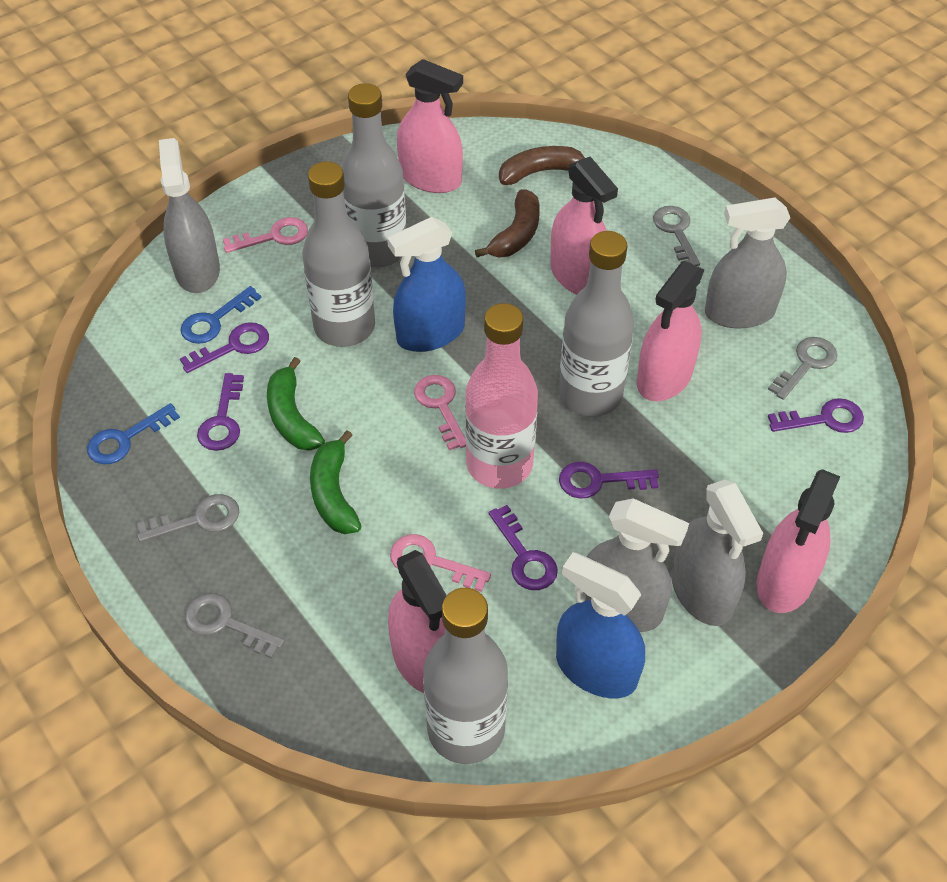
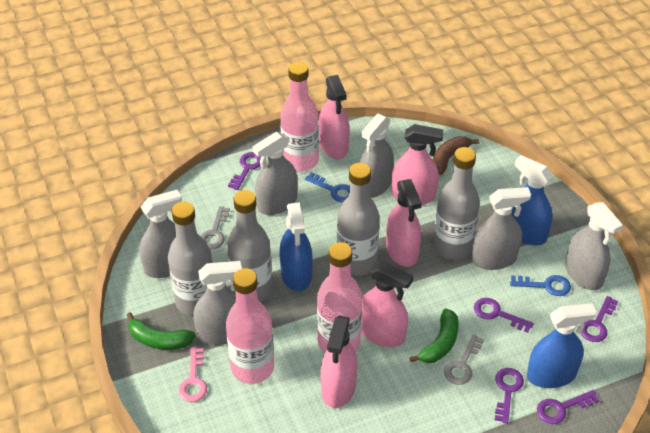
blue spray bottle: [387,217,466,352] [556,552,645,698] = 2 -> [279,202,313,291] [512,155,553,245] [527,303,597,388] = 3
brown banana: [475,189,540,257] [499,146,597,185] = 2 -> [433,136,480,175] = 1
grey key: [137,494,239,542] [185,593,285,659] [653,206,700,266] [768,337,837,400] = 4 -> [201,206,230,249] [444,334,484,385] = 2
grey spray bottle: [159,138,220,293] [585,498,689,632] [671,479,763,626] [705,197,790,329] = 4 -> [139,190,182,278] [193,261,242,345] [252,132,298,215] [359,114,394,198] [471,187,531,270] [565,202,623,290] = 6
pink bottle: [465,303,538,489] = 1 -> [226,268,274,384] [280,62,319,172] [317,242,362,352] = 3
pink key: [223,217,308,253] [390,534,491,592] [414,375,466,451] = 3 -> [179,347,207,402] = 1

